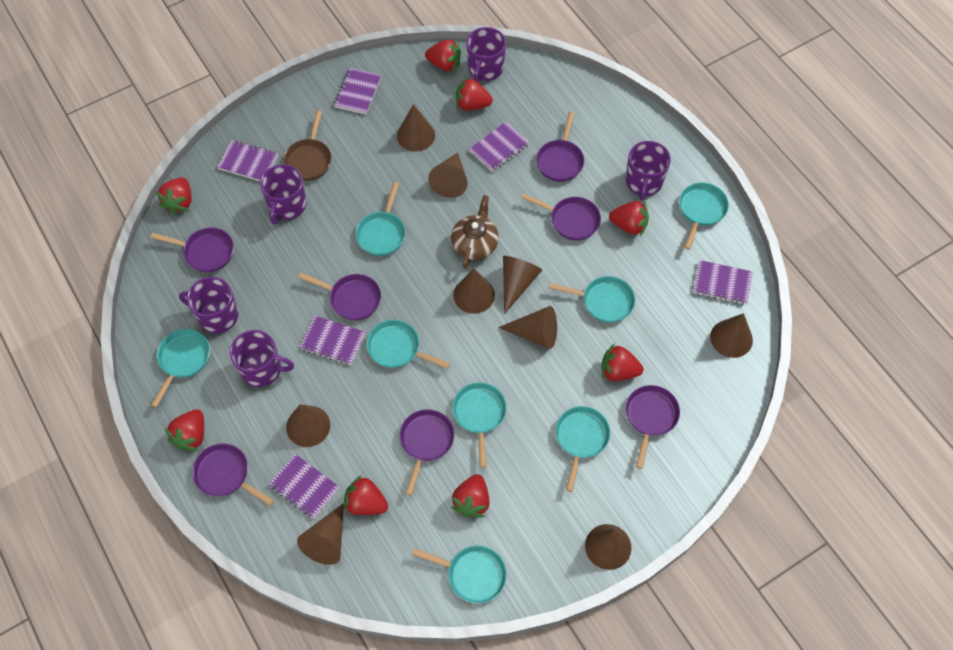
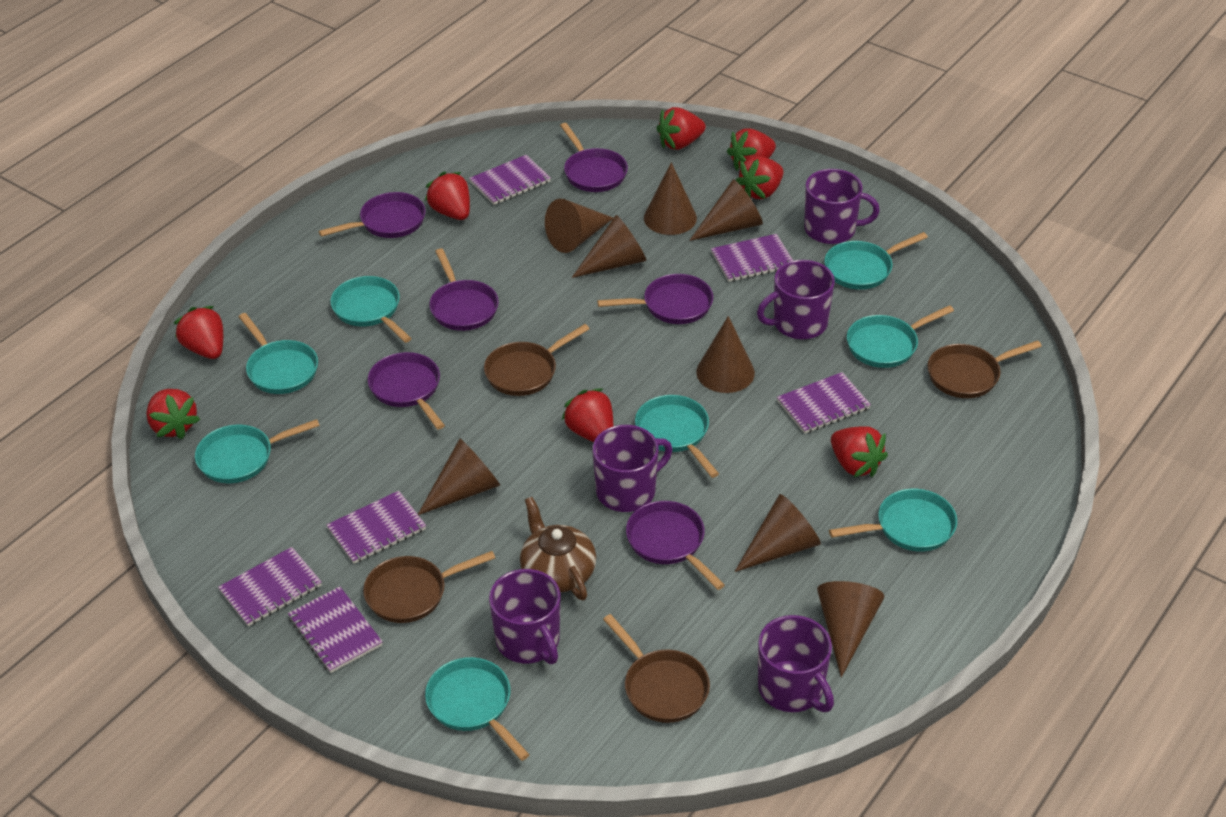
brown cone: [286,404,330,447] [297,503,344,565] [397,104,435,151] [428,153,468,198] [453,269,495,314] [498,306,557,349] [503,256,542,314] [585,524,631,570] [710,313,753,358] = 9 -> [418,438,500,515] [545,199,613,253] [572,215,646,278] [644,162,697,235] [689,179,763,241] [696,316,755,393] [734,494,821,572] [817,581,884,677] = 8
brown pan: [283,110,332,181] = 1 -> [363,551,495,623] [484,324,589,396] [603,614,710,723] [927,340,1042,398] = 4
purple pan: [150,228,234,272] [192,443,274,506] [299,273,381,321] [400,409,454,495] [521,193,601,240] [536,112,584,182] [626,385,680,469] = 7 -> [318,192,426,238] [368,352,445,430] [429,248,499,331] [560,123,628,192] [597,274,713,324] [626,501,725,590] = 6

